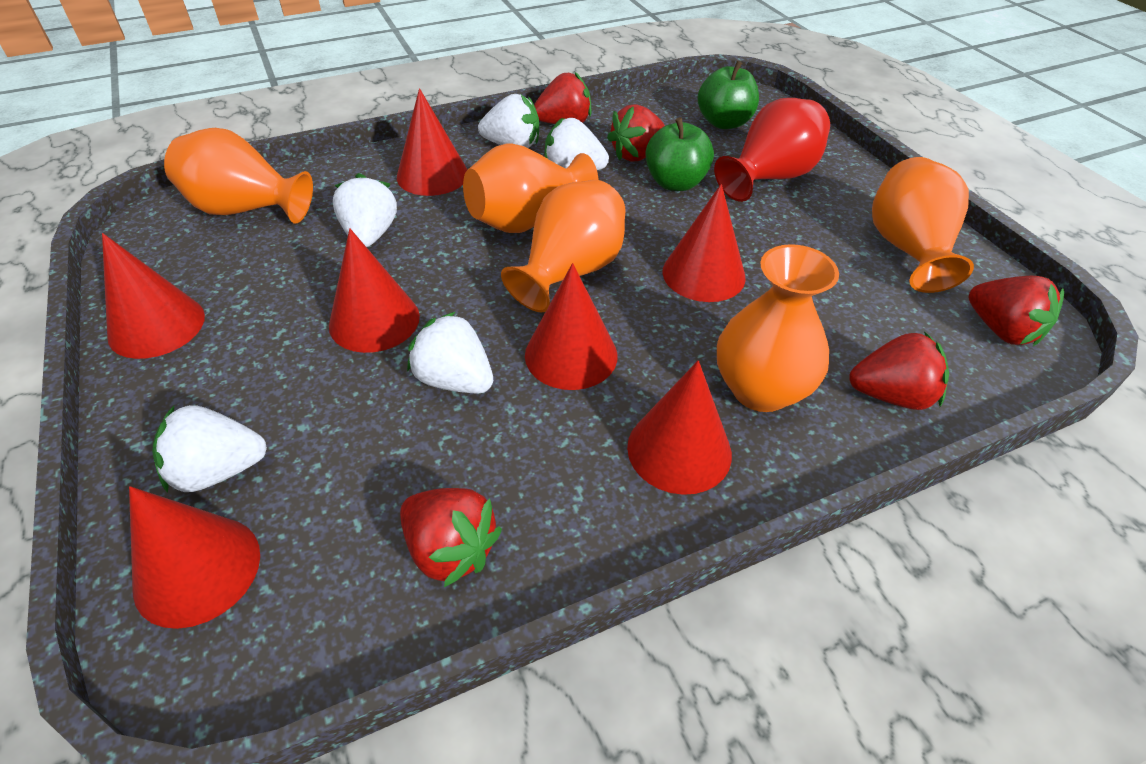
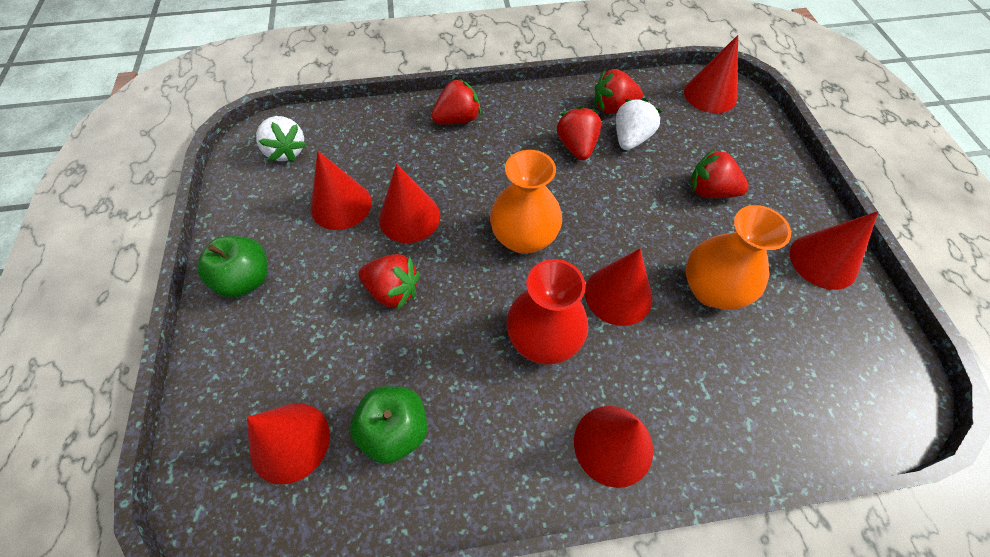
orange vase: [164,128,313,224] [463,143,598,233] [501,180,625,313] [717,244,839,412] [872,157,974,293] = 5 -> [490,150,562,254] [686,205,791,309] = 2
white strawberry: [152,405,267,493] [333,173,397,247] [407,312,493,394] [478,94,539,148] [544,118,609,170] = 5 -> [256,116,307,162] [616,98,662,150] = 2

